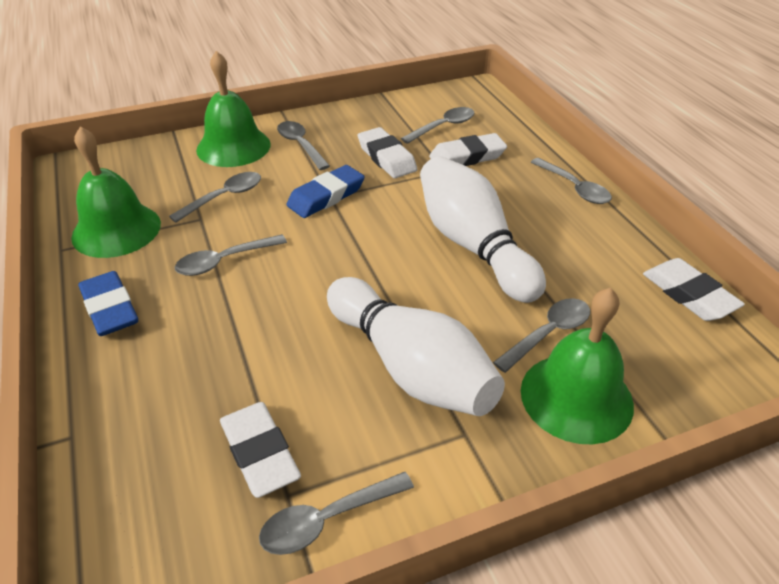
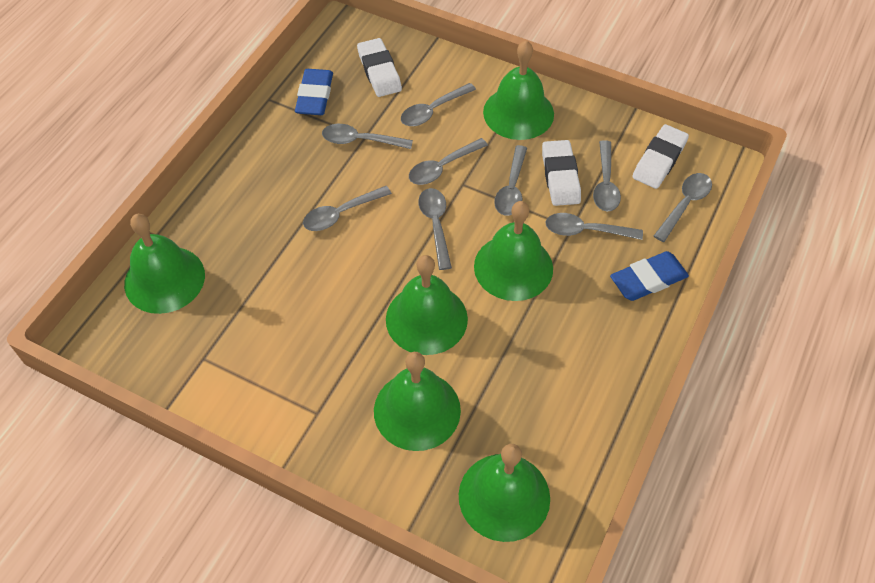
green bell: [71,126,161,258] [196,51,271,167] [521,288,634,444] = 3 -> [124,214,205,314] [374,352,461,451] [386,255,468,355] [459,444,550,542] [474,201,553,301] [483,40,554,140] = 6
grey spoon: [169,172,261,223] [175,234,287,276] [259,472,414,555] [277,121,330,170] [401,107,474,144] [493,298,590,373] [531,158,612,204] = 7 -> [303,186,392,231] [322,124,413,149] [401,83,476,126] [409,138,488,185] [418,188,452,270] [494,145,527,216] [545,213,643,240] [593,140,621,211] [654,173,712,242] = 9
white bowling pin: [327,277,505,416] [420,156,546,303] = 2 -> none = 0
white eraser: [220,402,301,498] [358,127,417,178] [429,133,507,166] [643,258,745,321] = 4 -> [357,38,402,97] [542,140,581,206] [632,124,689,189] = 3

